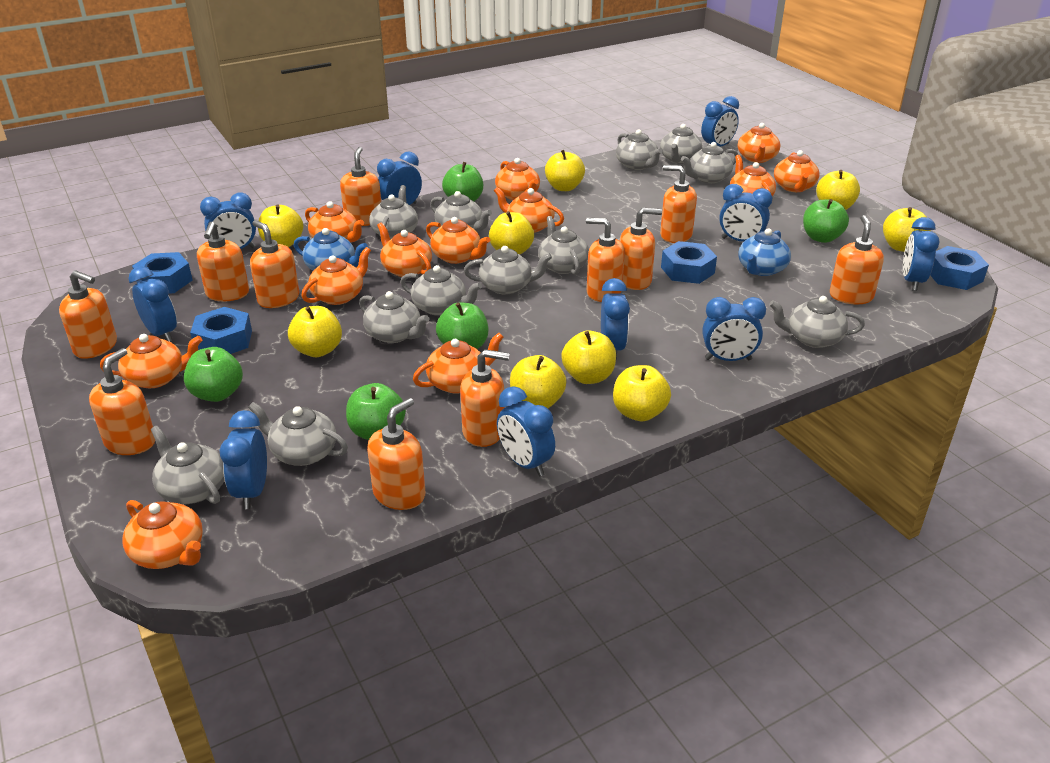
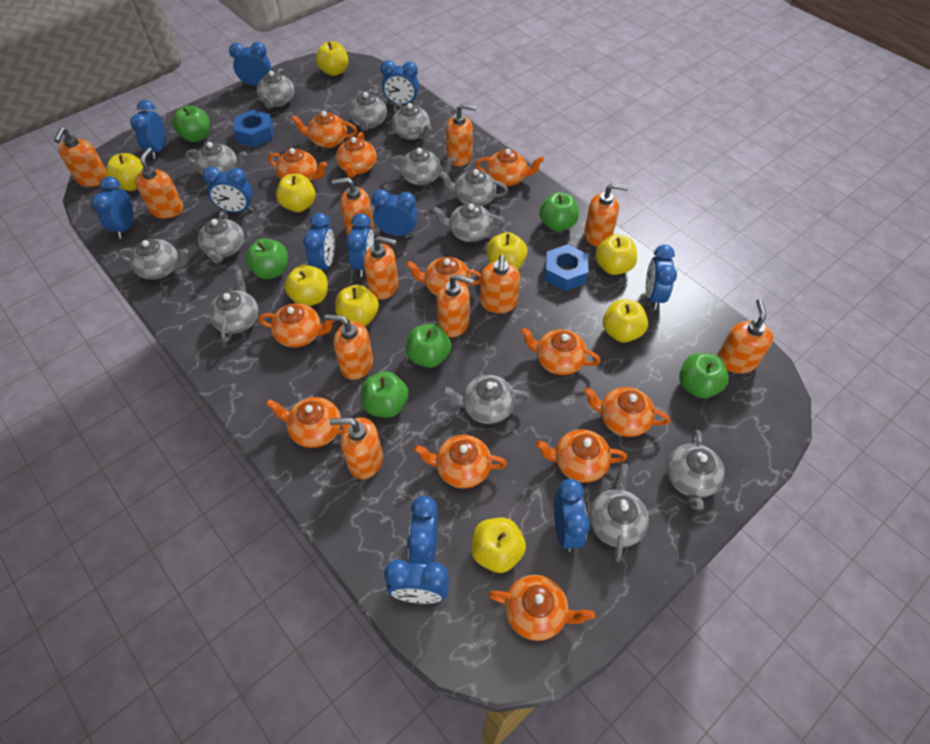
blue clock: [128,266,177,342] [200,193,256,249] [220,410,267,509] [377,151,422,205] [497,386,555,476] [601,278,630,360] [701,96,739,147] [702,297,766,361] [719,184,772,242] [903,217,940,291] = 10 -> [91,176,133,239] [130,100,166,159] [203,167,254,212] [229,42,271,86] [303,213,335,271] [346,213,374,277] [372,189,418,236] [380,60,419,105] [384,559,449,604] [407,496,438,564] [554,479,590,552] [646,245,677,310] = 12
blue nut: [132,252,193,294] [190,307,252,354] [661,241,717,284] [930,246,989,290] = 4 -> [233,110,273,147] [544,244,588,291] = 2
blue teapot: [294,228,368,271] [738,228,791,276] = 2 -> none = 0
green apple: [184,347,243,402] [346,383,406,440] [436,303,488,349] [442,162,483,201] [803,199,849,243] = 5 -> [173,106,210,142] [245,238,288,279] [361,371,409,418] [406,324,451,368] [539,192,579,231] [679,353,729,398] = 6
grey teapot: [151,426,224,504] [248,402,348,466] [359,291,429,343] [369,185,418,239] [400,265,482,315] [430,191,492,232] [464,246,552,295] [538,216,589,275] [616,129,662,170] [660,124,703,164] [681,142,738,183] [769,296,865,348] = 12 -> [118,239,189,280] [185,142,247,175] [198,210,244,263] [208,269,259,343] [257,68,295,109] [349,89,387,131] [389,148,456,185] [392,102,432,140] [432,203,505,242] [439,169,508,206] [442,375,530,424] [589,463,649,562] [666,430,725,510] = 13

